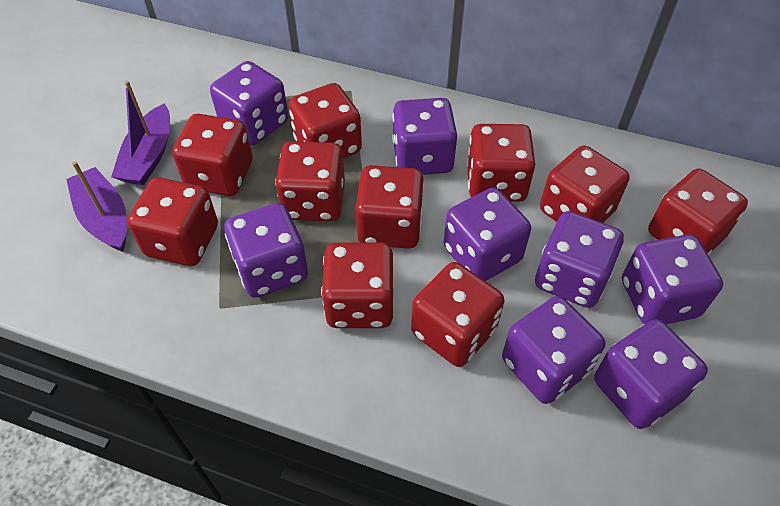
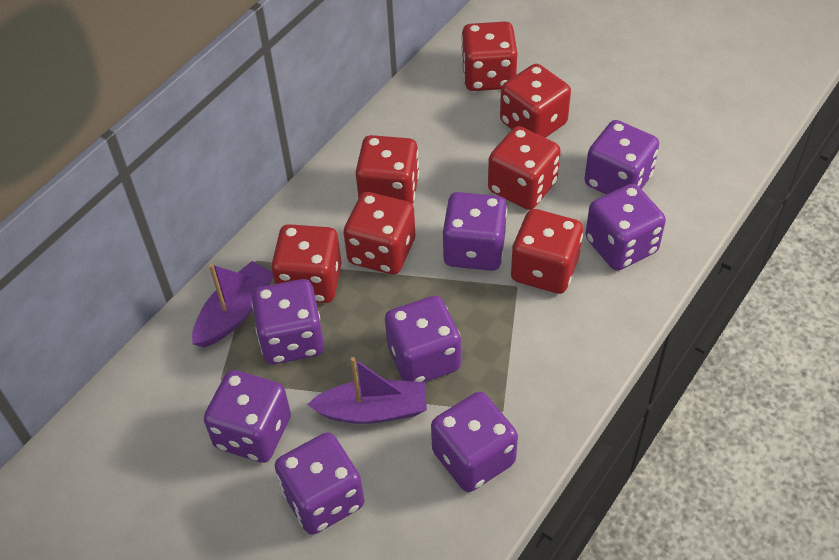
red dice: [127,177,218,266] [172,114,253,196] [275,141,345,221] [288,83,362,158] [321,242,394,328] [355,165,424,249] [411,262,504,367] [467,124,535,202] [540,145,630,223] [648,169,748,255] = 10 -> [271,224,342,303] [343,192,415,275] [356,135,419,205] [461,22,518,91] [488,126,561,210] [500,64,571,138] [511,209,583,294] = 7

